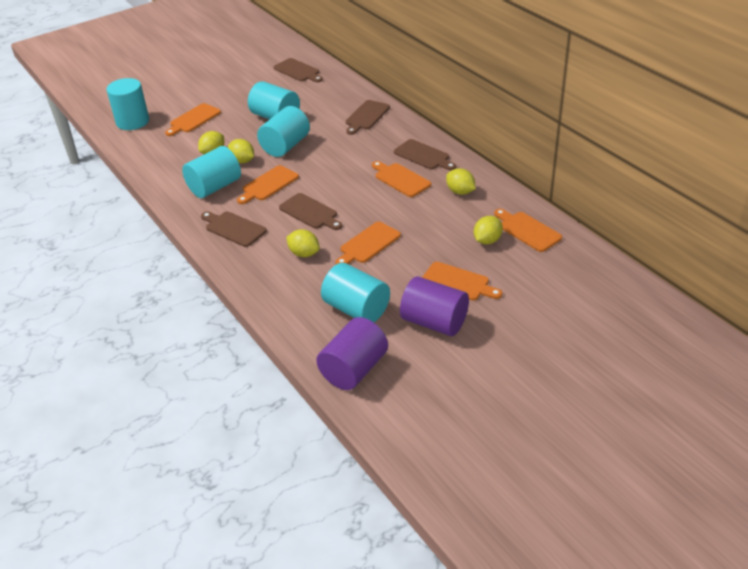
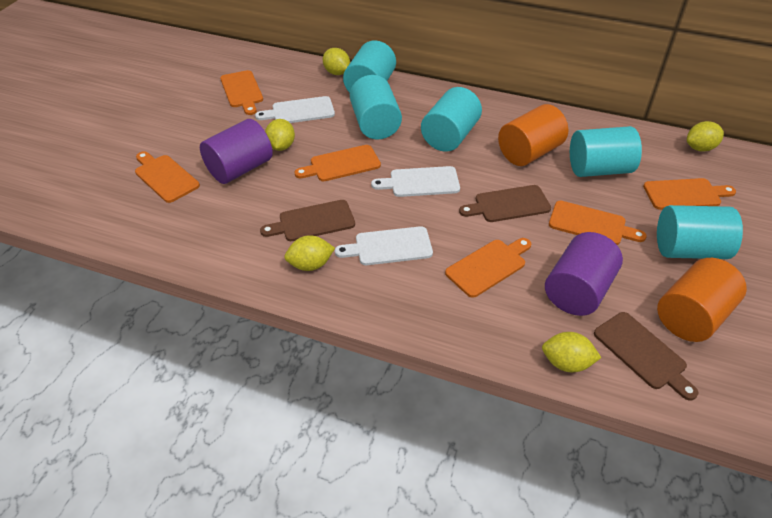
brown cutting board: [201,211,267,247] [274,58,323,82] [279,193,342,230] [346,100,390,135] [394,139,456,170] = 5 -> [260,200,355,241] [459,185,551,222] [594,312,698,401] = 3
orange cylinder: none = 0 -> [498,104,568,166] [657,258,747,342] = 2
white cutting board: none = 0 -> [255,96,335,123] [335,226,433,265] [371,166,460,197] = 3

